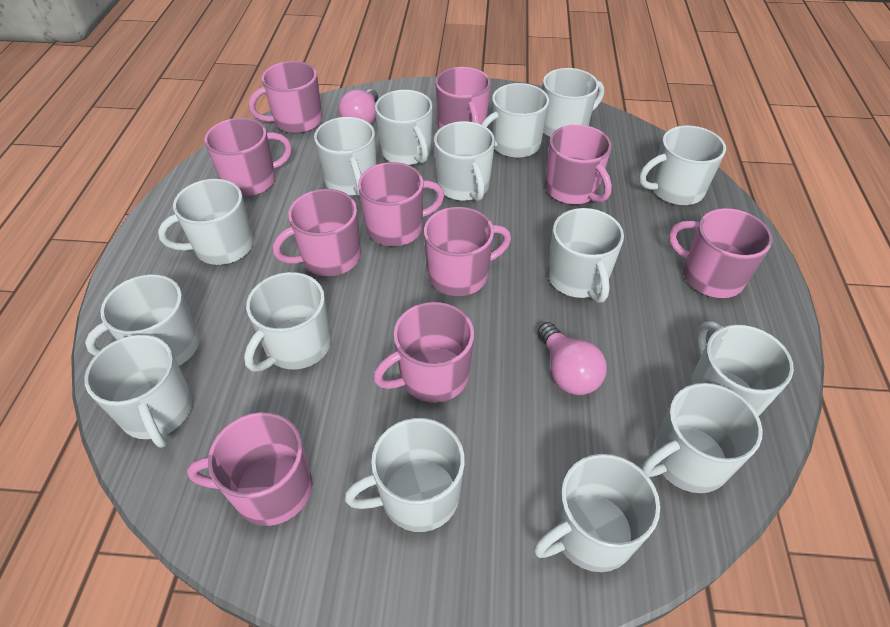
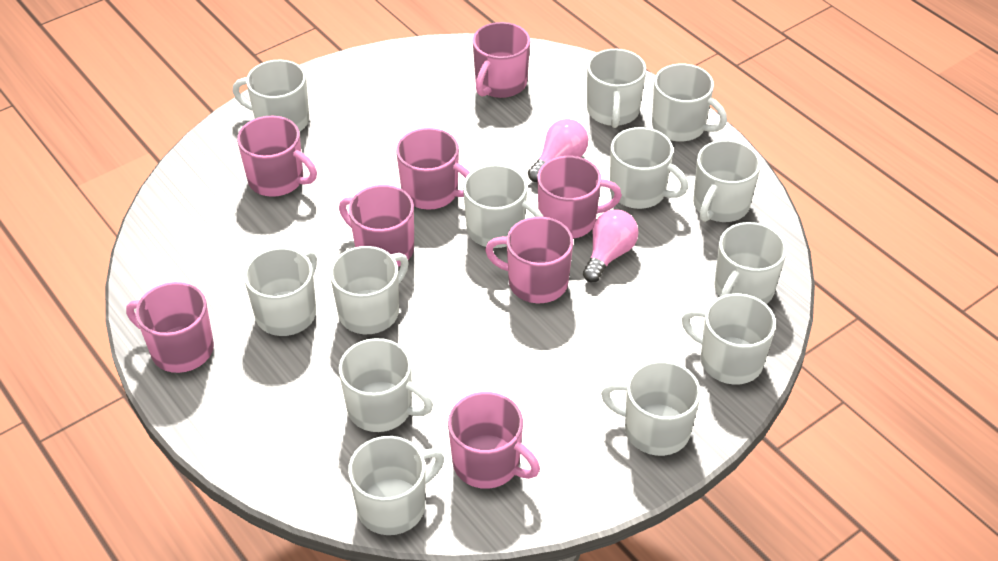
pink mug: [187,412,312,526] [204,118,292,197] [249,61,322,134] [273,189,361,276] [358,162,444,246] [373,302,474,403] [424,207,511,296] [435,67,490,129] [545,125,612,204] [669,208,772,298] = 10 -> [126,282,214,373] [237,116,317,197] [339,185,414,267] [396,128,470,210] [448,392,540,489] [473,22,530,98] [485,217,573,303] [537,156,622,239] = 8
white mug: [84,335,193,448] [85,274,200,366] [158,179,254,265] [244,272,331,372] [314,117,377,196] [345,418,465,532] [375,90,433,165] [434,121,495,201] [481,83,549,158] [534,454,660,572] [542,68,604,137] [548,208,624,303] [639,125,726,205] [641,383,763,493] [688,321,794,416] = 15 -> [232,60,309,132] [244,247,317,336] [330,246,409,334] [339,338,433,432] [348,436,444,535] [463,164,543,248] [587,49,646,128] [601,361,701,456] [610,127,688,209] [652,64,727,142] [682,293,776,385] [693,140,761,222] [714,222,787,304] = 13

